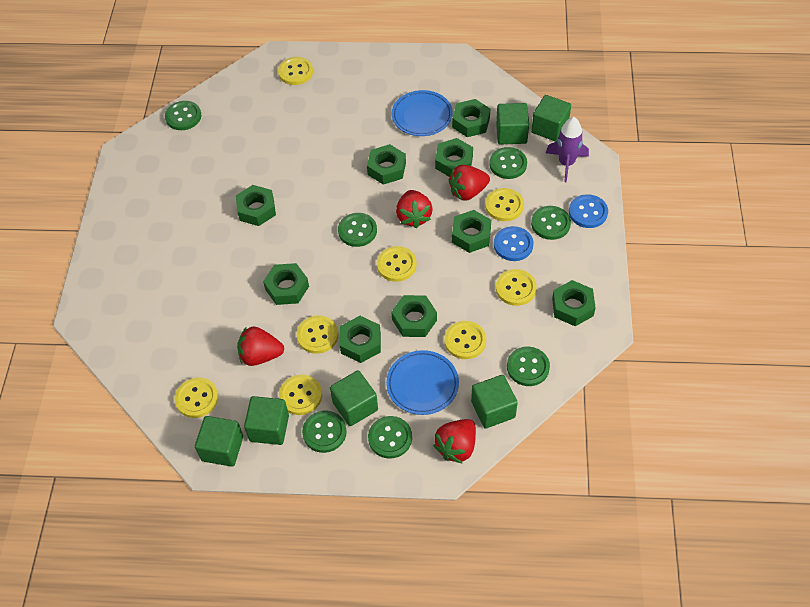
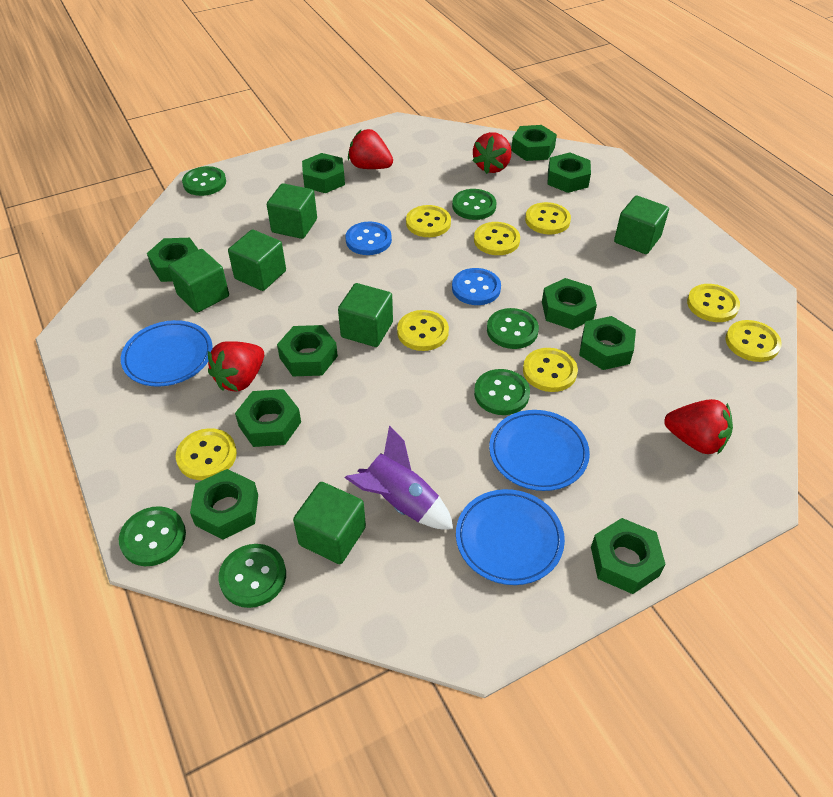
blue plate: [386,350,459,415] [392,90,453,136] = 2 -> [121,320,213,387] [456,489,565,585] [489,410,590,491] = 3
green button: [165,101,201,130] [302,411,347,453] [338,213,377,247] [368,416,412,459] [489,147,527,179] [507,347,550,386] [531,206,571,240] = 7 -> [119,506,186,566] [182,166,226,196] [218,544,286,608] [452,189,497,220] [474,369,530,415] [487,308,539,349] = 6
green nut: [236,185,276,226] [263,263,309,305] [340,316,381,363] [367,144,406,185] [391,295,437,337] [435,138,473,177] [452,99,490,137] [452,210,491,253] [552,280,596,326] = 9 -> [147,238,199,282] [190,469,258,540] [235,389,301,447] [277,325,338,376] [302,153,345,193] [511,125,557,161] [542,278,597,330] [548,153,591,193] [579,316,636,370] [591,518,666,594] = 10

